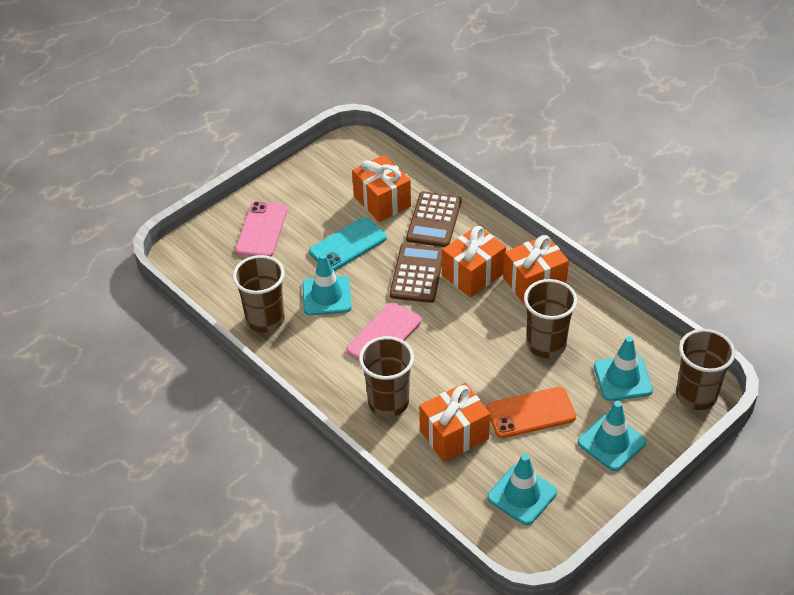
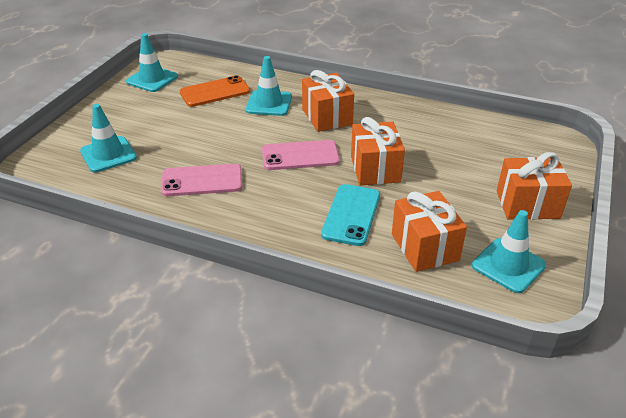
brown calculator: [390,244,443,303] [406,191,462,247] = 2 -> none = 0
brown cup: [233,255,285,333] [359,336,414,417] [524,279,577,358] [676,329,735,410] = 4 -> none = 0

